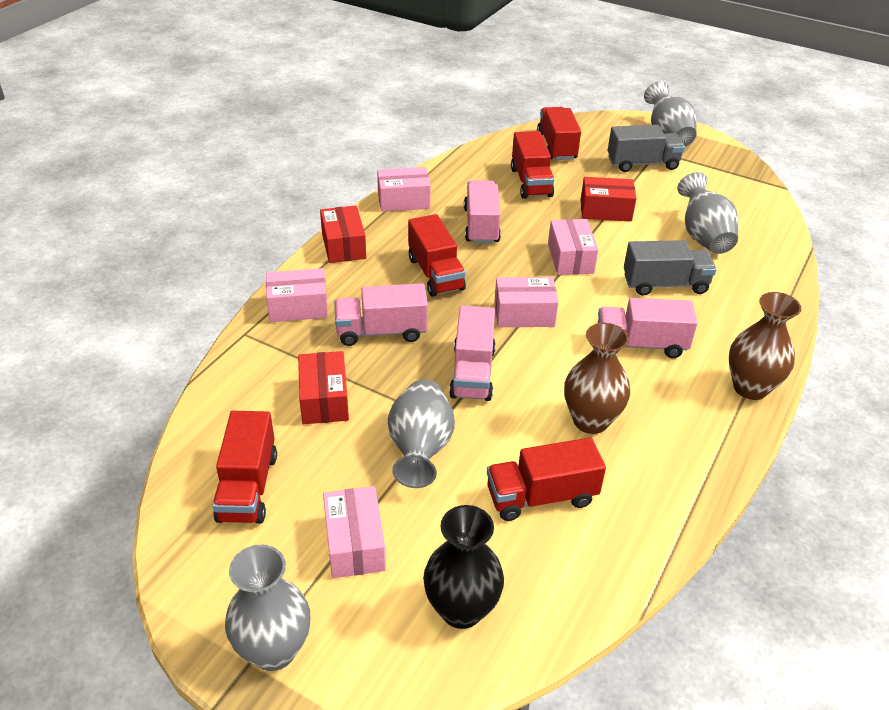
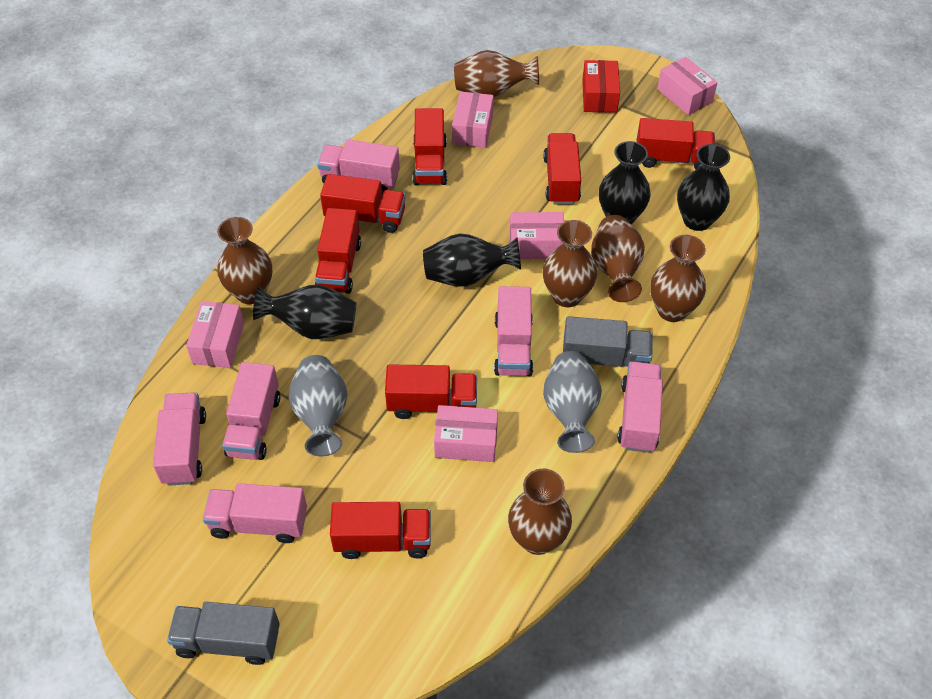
black vase: [423,505,504,629] = 1 -> [253,284,356,339] [423,233,521,287] [599,141,651,225] [677,144,730,231] = 4
brown vase: [564,323,630,434] [729,292,802,400] = 2 -> [217,217,272,304] [454,50,539,97] [508,468,572,555] [543,220,597,307] [591,215,645,302] [650,235,706,322] = 6
grey vase: [225,544,310,671] [388,379,455,488] [644,81,697,147] [677,172,739,254] = 4 -> [289,355,348,456] [543,351,602,453] = 2
pink truck: [334,283,428,346] [449,306,496,401] [464,180,501,244] [598,298,698,358] = 4 -> [153,393,206,486] [203,483,307,543] [222,362,280,460] [317,139,400,194] [494,286,533,376] [617,361,663,453] = 6
red box: [298,351,349,424] [320,206,366,263] [581,177,637,222] = 3 -> [582,60,620,113] = 1
red truck: [212,411,277,524] [408,214,466,297] [487,437,606,521] [511,131,554,199] [537,107,581,160] = 5 -> [315,208,361,294] [320,174,406,233] [330,502,431,559] [385,365,477,419] [413,108,447,185] [543,133,581,204] [637,118,715,170] = 7

